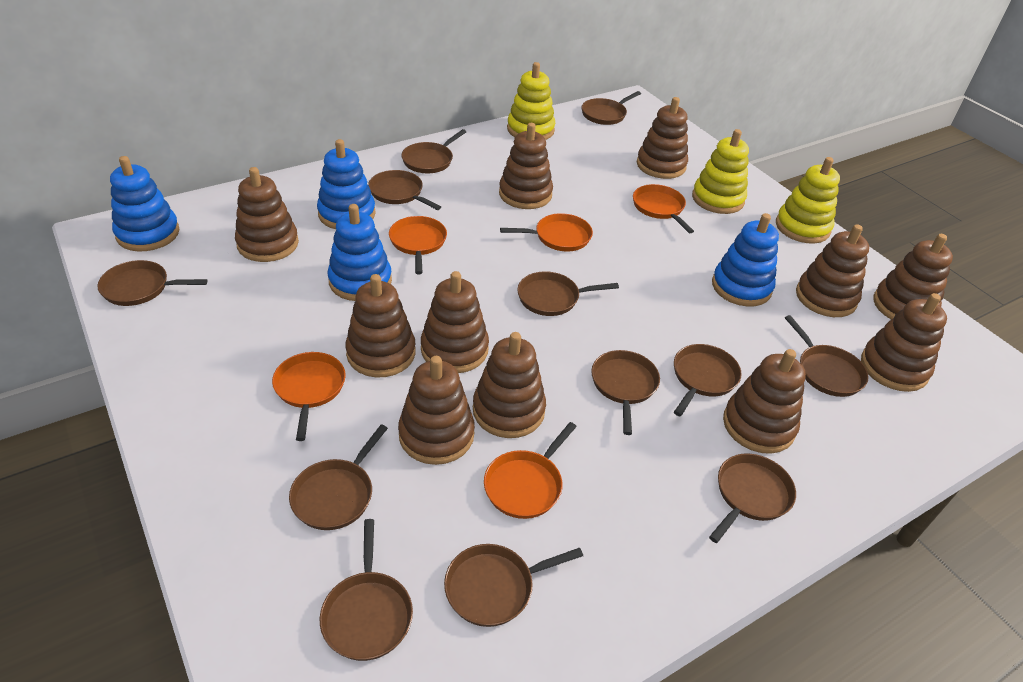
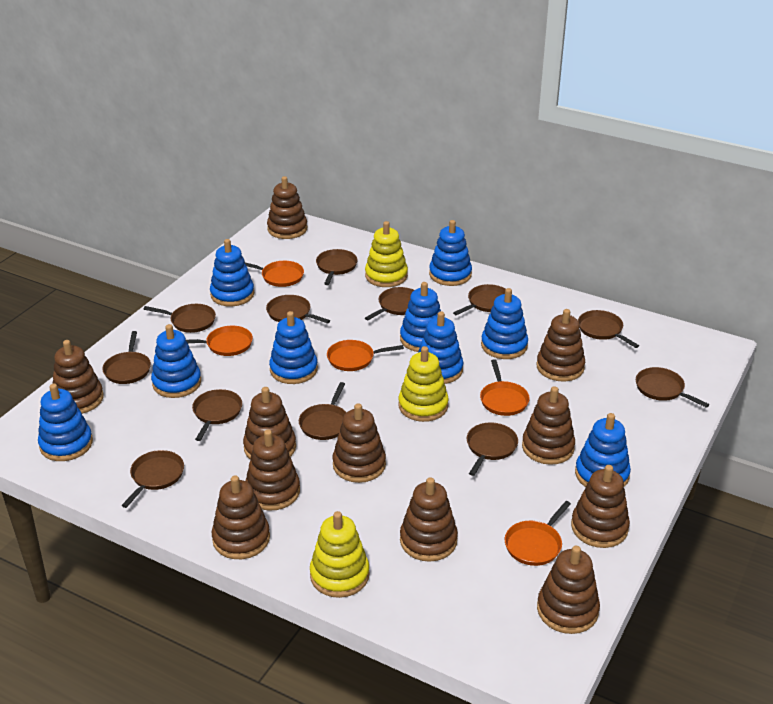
blue stacking toy: [110,156,179,251] [317,139,376,229] [328,204,392,301] [712,213,779,306] = 4 -> [38,384,93,461] [151,324,201,398] [210,239,254,306] [269,311,318,384] [400,282,441,352] [418,311,463,384] [429,220,472,286] [481,288,528,359] [575,413,631,487] = 9

